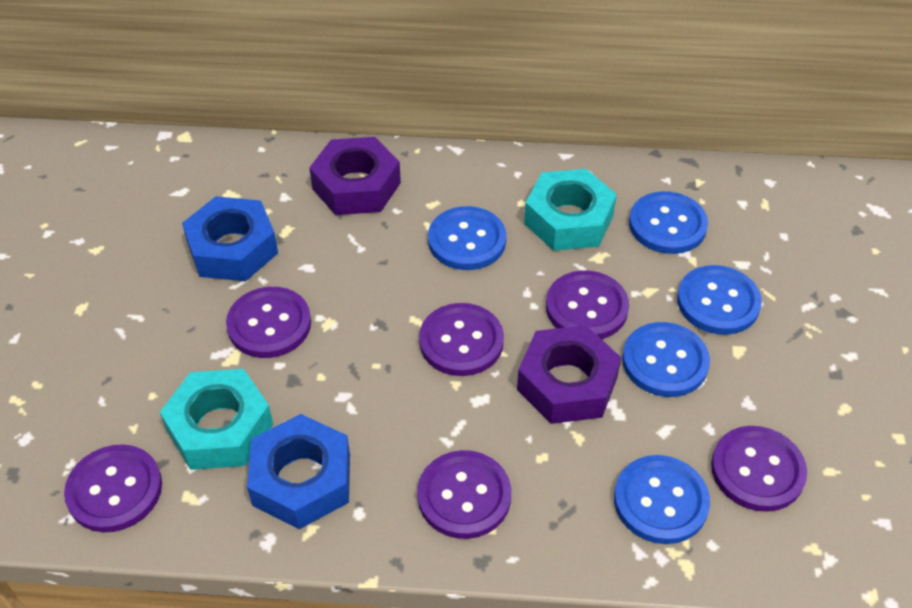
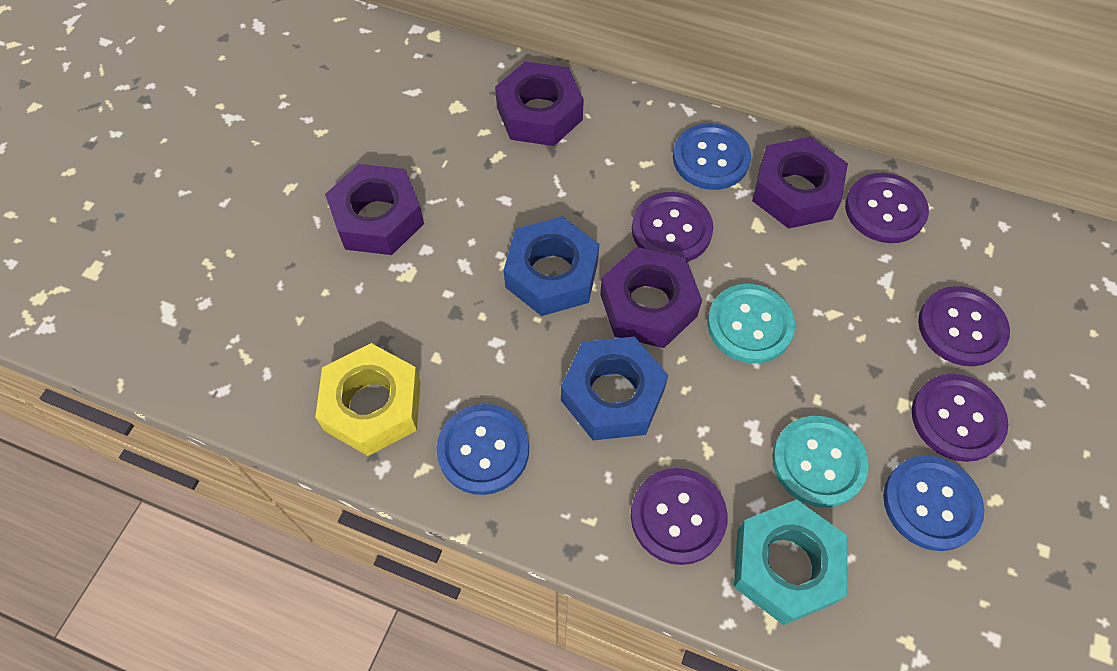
blue button: [428,206,506,270] [614,455,710,544] [622,322,710,397] [629,191,708,254] [677,265,762,335] = 5 -> [436,404,529,495] [673,123,751,190] [883,455,984,551] = 3
purple button: [64,444,162,532] [226,287,311,358] [417,450,511,539] [419,303,504,376] [546,270,629,339] [711,426,807,512] = 6 -> [631,468,727,565] [632,192,713,262] [845,173,929,243] [912,374,1008,462] [918,286,1010,366] = 5
purple nut: [309,137,401,215] [517,325,621,424] = 2 -> [325,164,424,255] [495,61,584,146] [600,247,702,348] [752,137,848,229] = 4
turquoise button: none = 0 -> [707,284,795,364] [772,416,869,508] = 2
turquoise nut: [160,369,273,470] [524,169,617,251] = 2 -> [734,499,848,625] = 1
yellow nut: none = 0 -> [315,343,421,456] = 1

